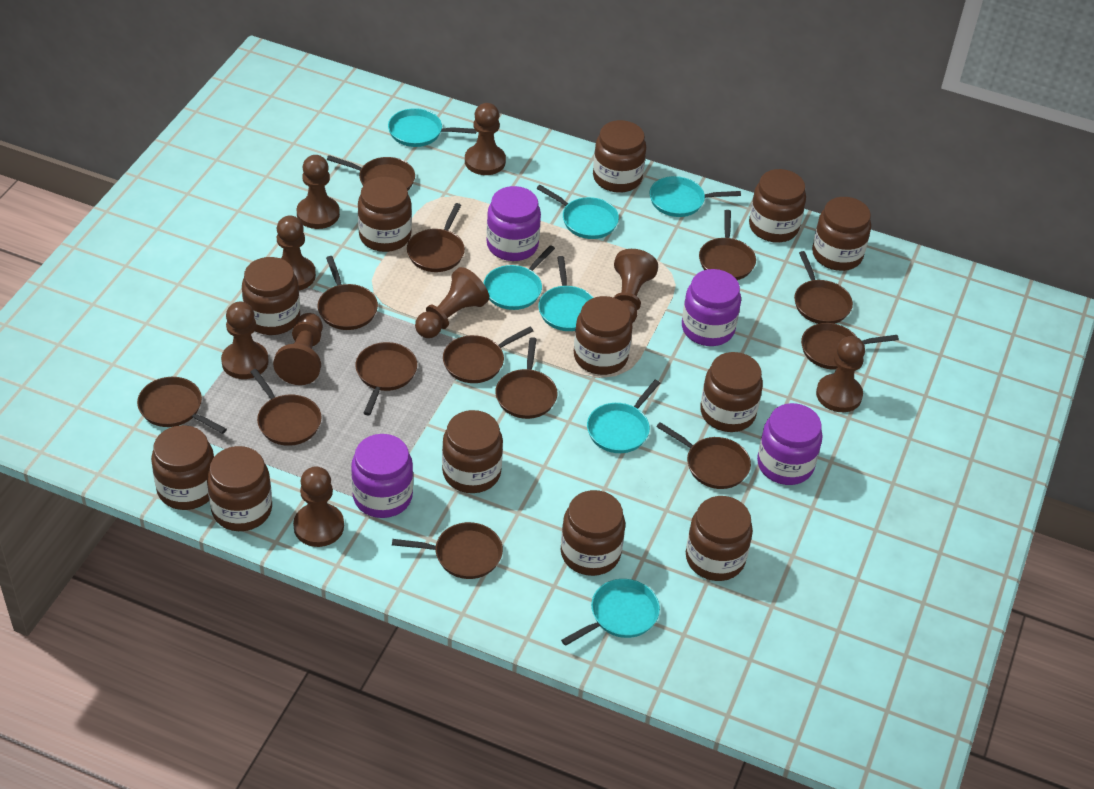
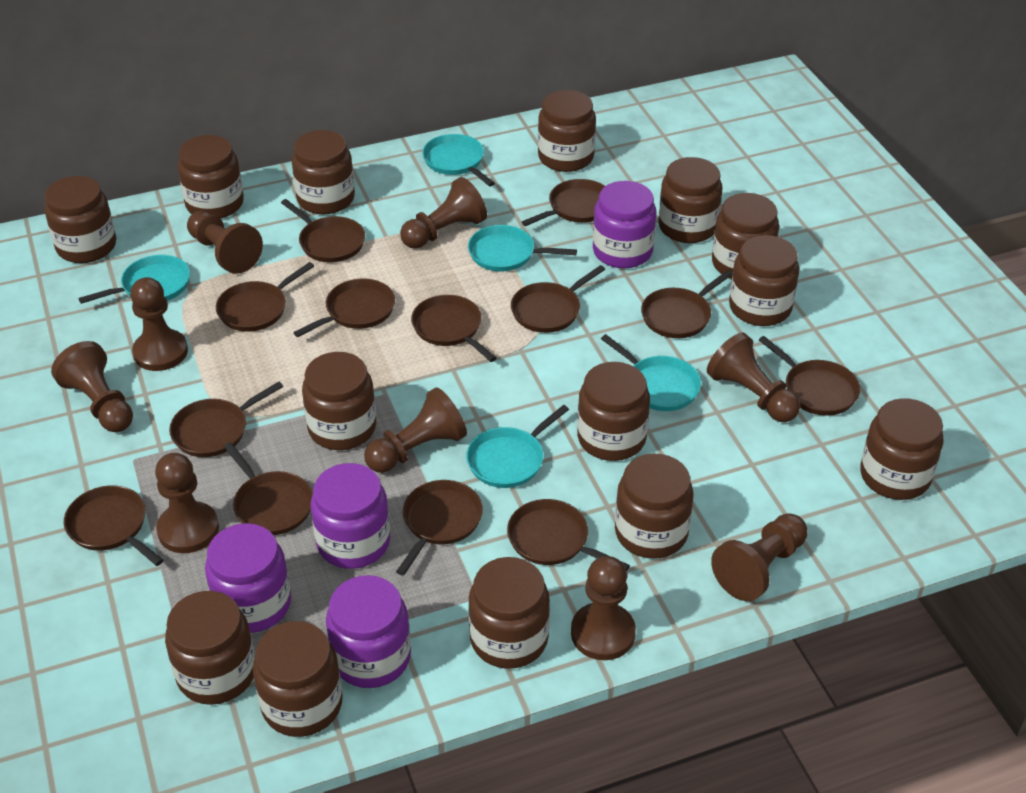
brown jar: [151,425,214,510] [207,446,272,531] [242,257,300,335] [358,177,412,252] [442,410,503,493] [561,490,625,576] [574,296,633,375] [593,120,646,193] [686,496,753,581] [700,352,763,432] [749,169,806,242] [812,197,871,271] = 12 -> [45,176,116,263] [165,591,255,705] [178,135,244,219] [253,621,343,737] [292,130,355,214] [302,352,376,450] [468,557,550,669] [538,90,596,172] [577,362,650,461] [615,453,694,559] [658,157,722,243] [712,193,779,279] [729,235,799,326] [860,398,944,500] = 14
turquoise pan: [388,108,477,147] [484,245,555,310] [536,185,619,239] [538,256,594,331] [561,579,660,646] [587,380,660,453] [650,176,741,217] = 7 -> [78,255,190,304] [422,134,495,186] [466,405,569,488] [468,225,577,272] [601,334,701,411] = 5

